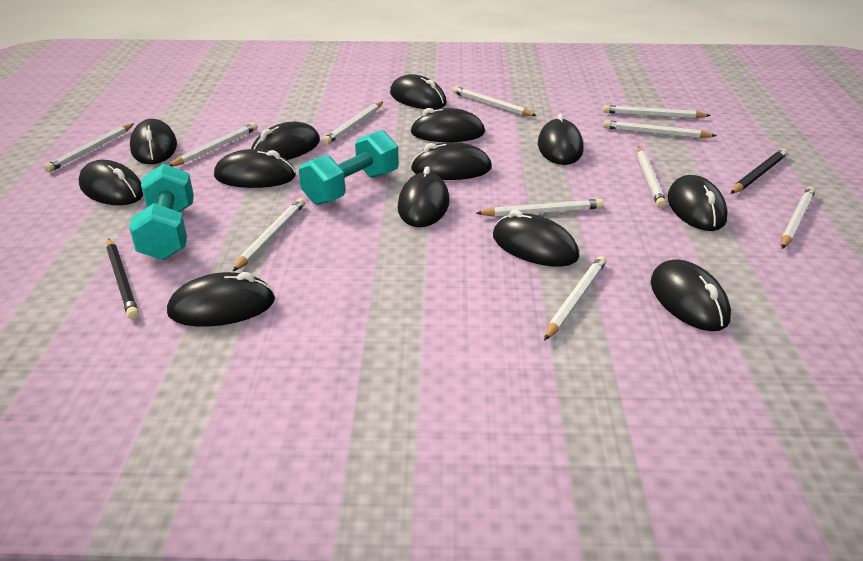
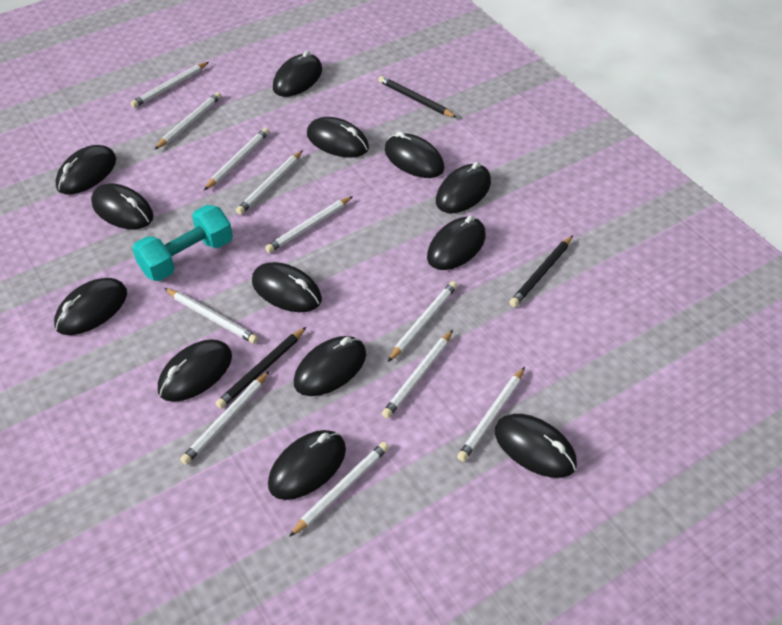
black pencil: [106,238,139,319] [730,149,787,194] = 2 -> [216,327,306,409] [378,76,457,118] [509,235,573,307] = 3
turquoise dumbbell: [129,163,194,260] [299,130,399,205] = 2 -> [132,205,233,281] = 1

